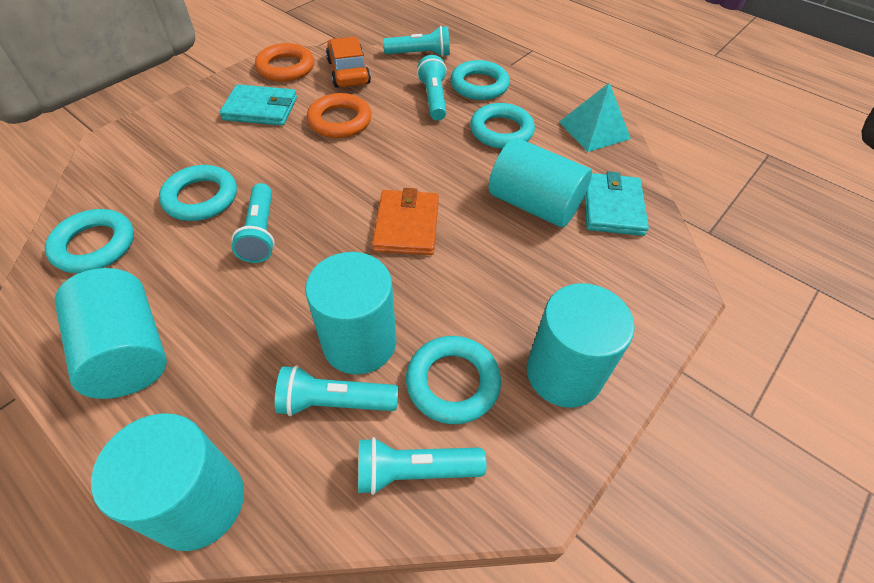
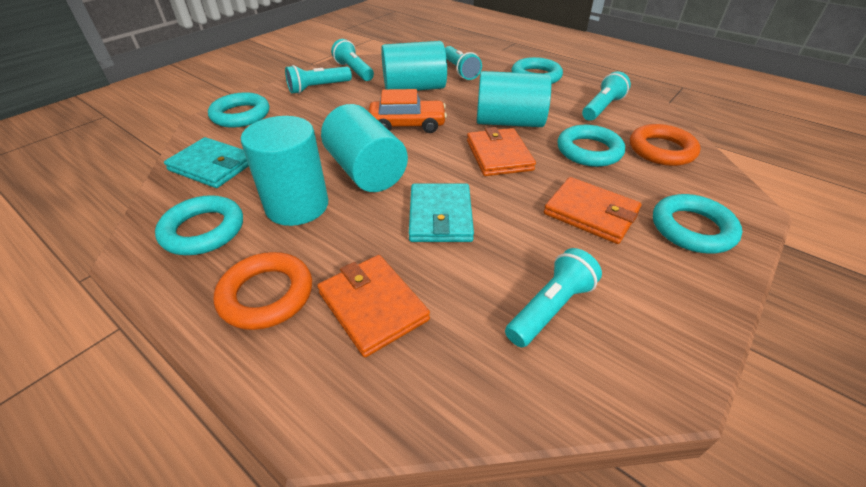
orange wallet: [372,188,439,255] = 1 -> [317,255,430,357] [467,127,536,176] [544,177,642,244] = 3
turquoise cylinder: [55,268,167,399] [91,413,244,551] [305,252,396,375] [489,138,592,227] [527,283,635,408] = 5 -> [241,116,328,226] [321,104,408,192] [381,41,447,90] [477,71,551,127] = 4
turquoise pyramid: [559,82,631,152] = 1 -> none = 0

